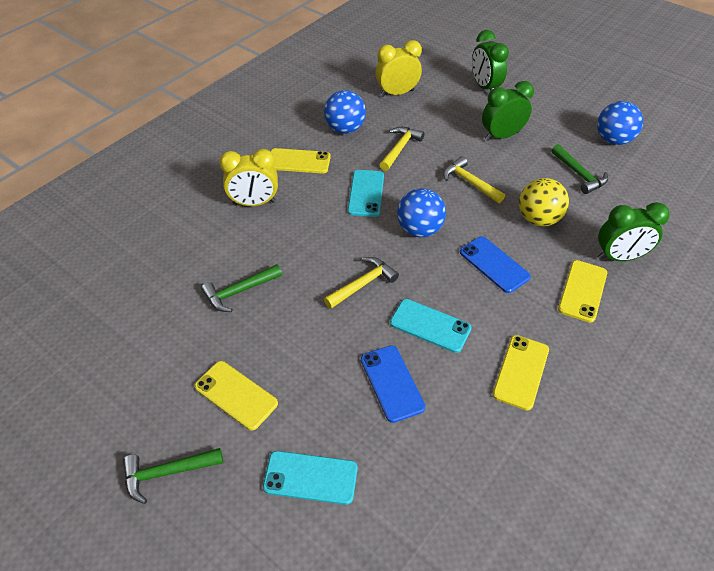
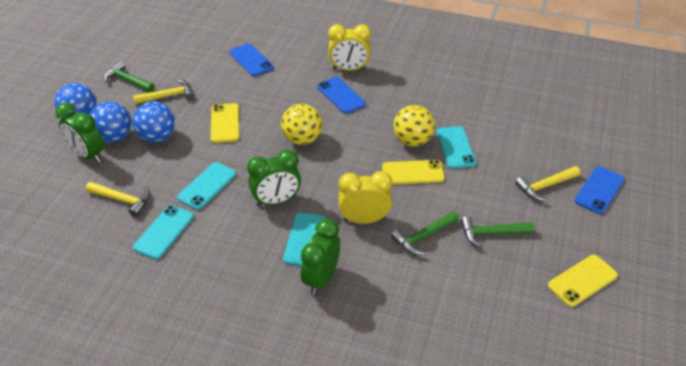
blue phone: [361,345,426,423] [460,236,531,293] = 2 -> [229,43,274,76] [317,77,366,114] [574,166,625,214] = 3
turquoise phone: [263,451,357,505] [348,170,384,217] [390,299,472,353] = 3 -> [133,205,194,260] [177,162,237,210] [283,213,326,266] [436,126,477,169] = 4
yellow ball: [519,178,569,226] = 1 -> [281,104,322,145] [393,105,435,146] = 2
yellow phone: [195,361,278,431] [271,148,331,174] [493,335,549,410] [558,260,607,323] = 4 -> [211,103,239,143] [382,160,445,185] [548,255,618,307] = 3

